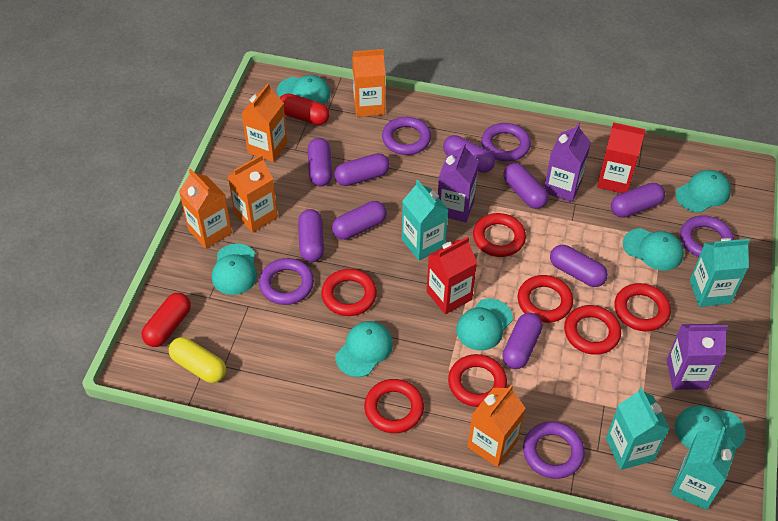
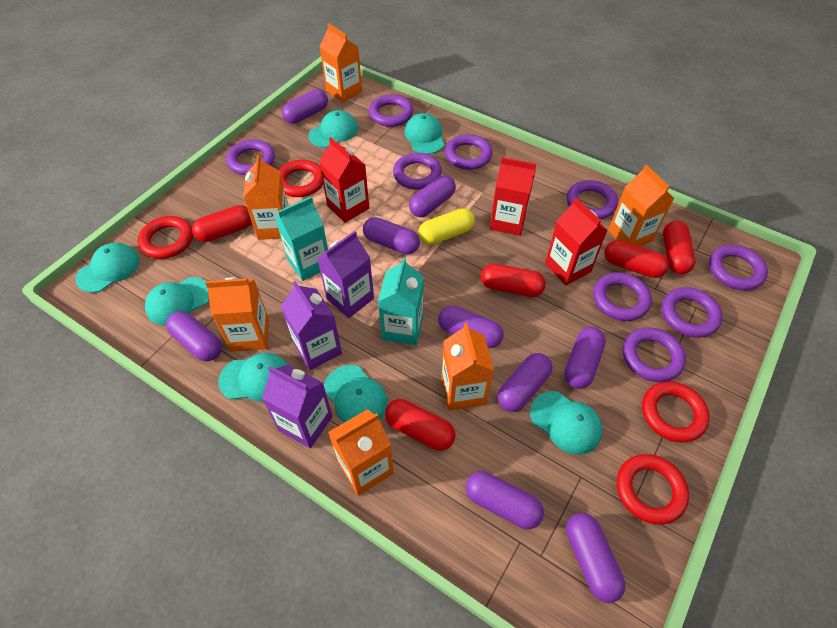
orange carton: [179,169,232,249] [227,154,278,233] [241,83,288,162] [352,49,385,117] [467,385,526,467] = 5 -> [205,277,269,352] [243,155,289,240] [320,23,362,103] [328,409,394,496] [441,323,494,411] [608,164,674,246] = 6
purple ring: [259,258,314,305] [382,117,431,155] [481,123,531,162] [523,421,585,479] [680,216,734,257] = 5 -> [226,139,275,175] [369,94,413,127] [393,153,442,190] [445,134,492,170] [567,180,618,219] [593,272,652,321] [623,327,686,382] [662,287,723,338] [709,245,768,290] = 9
red capsule: [142,293,191,347] [280,93,330,125] = 2 -> [192,205,252,242] [385,399,455,451] [481,264,546,297] [604,240,669,278] [663,221,696,274] = 5
red carton: [427,237,477,314] [597,122,646,193] = 2 -> [319,137,369,223] [490,157,536,236] [545,198,608,285] = 3
red ring: [321,269,377,316] [364,379,424,433] [448,354,507,407] [473,213,526,257] [518,275,573,323] [564,305,621,355] [614,283,671,331] = 7 -> [138,216,193,259] [279,160,323,197] [617,454,689,525] [642,381,710,443] = 4
turquoise carton: [402,180,448,261] [606,387,670,470] [671,427,737,510] [690,238,750,307] = 4 -> [275,197,328,281] [378,257,424,345] = 2

